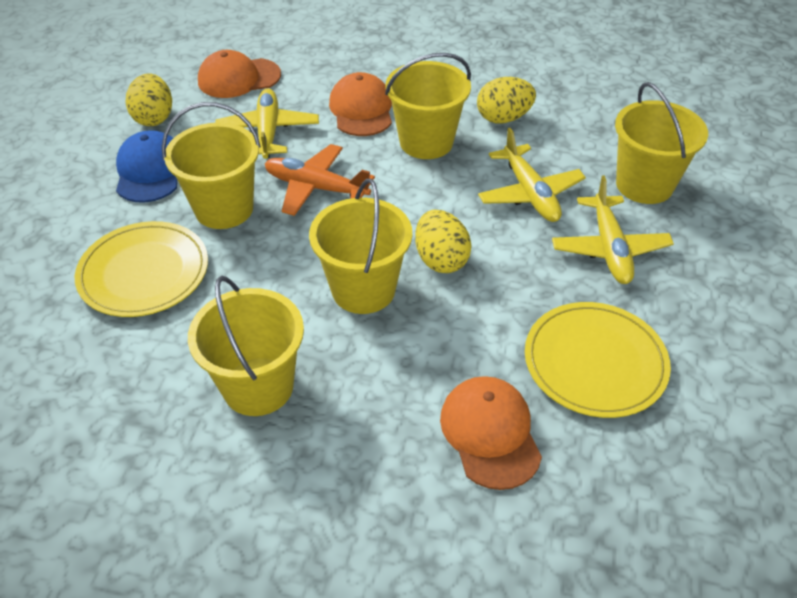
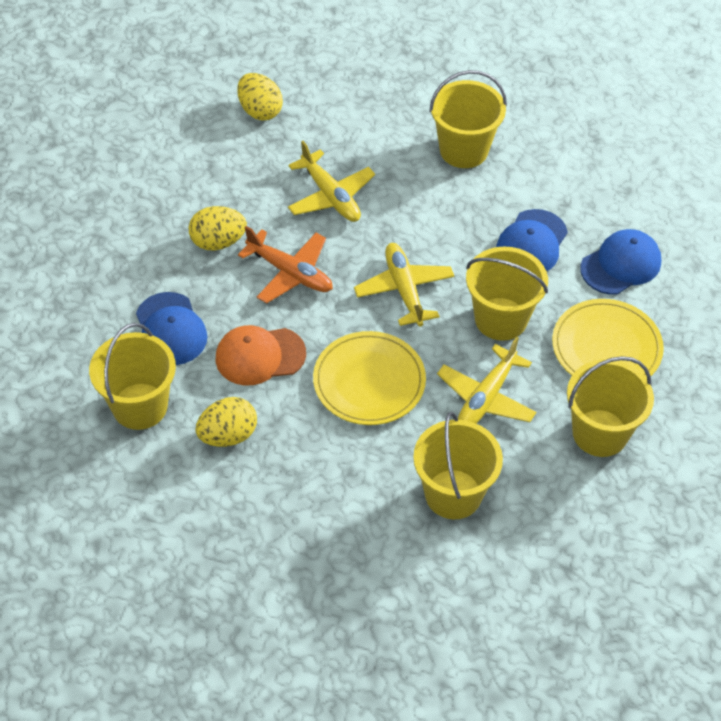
blue cap: [116,130,177,203] = 1 -> [136,292,207,365] [496,209,568,271] [580,229,661,295] = 3
orange cap: [198,50,281,98] [329,72,392,136] [440,376,542,490] = 3 -> [216,325,306,386] = 1

